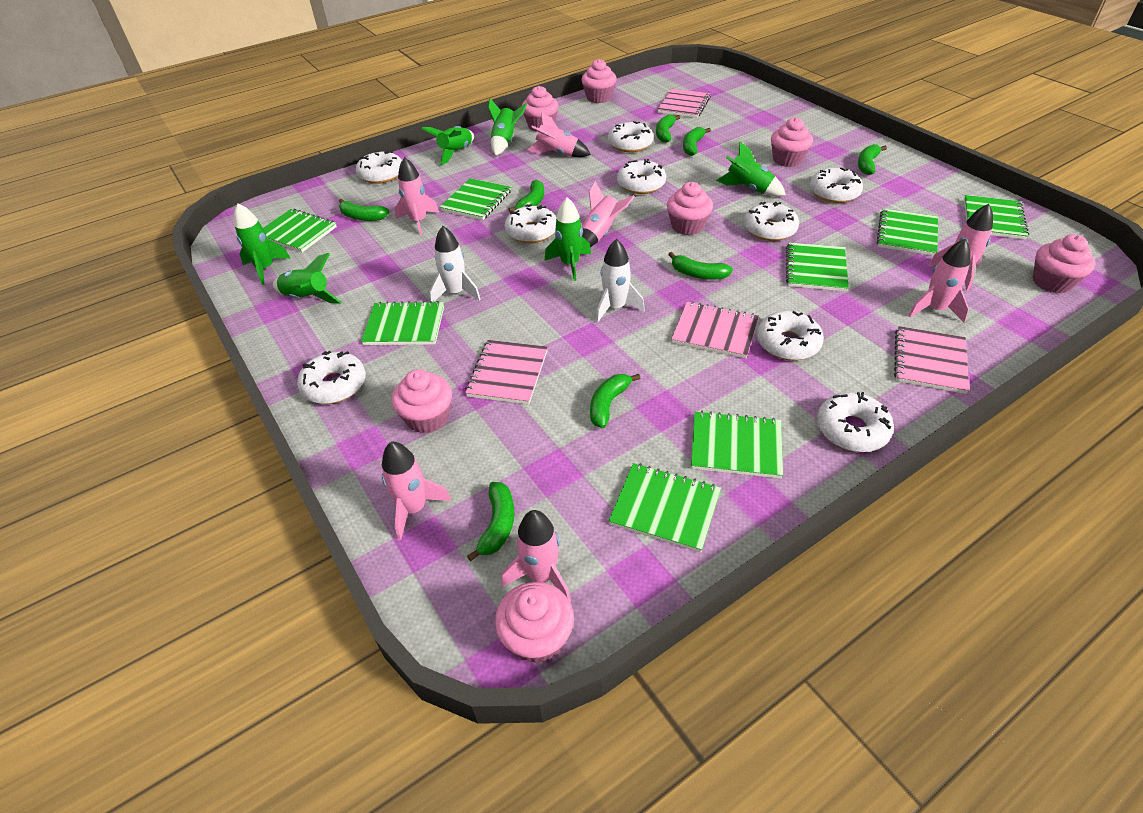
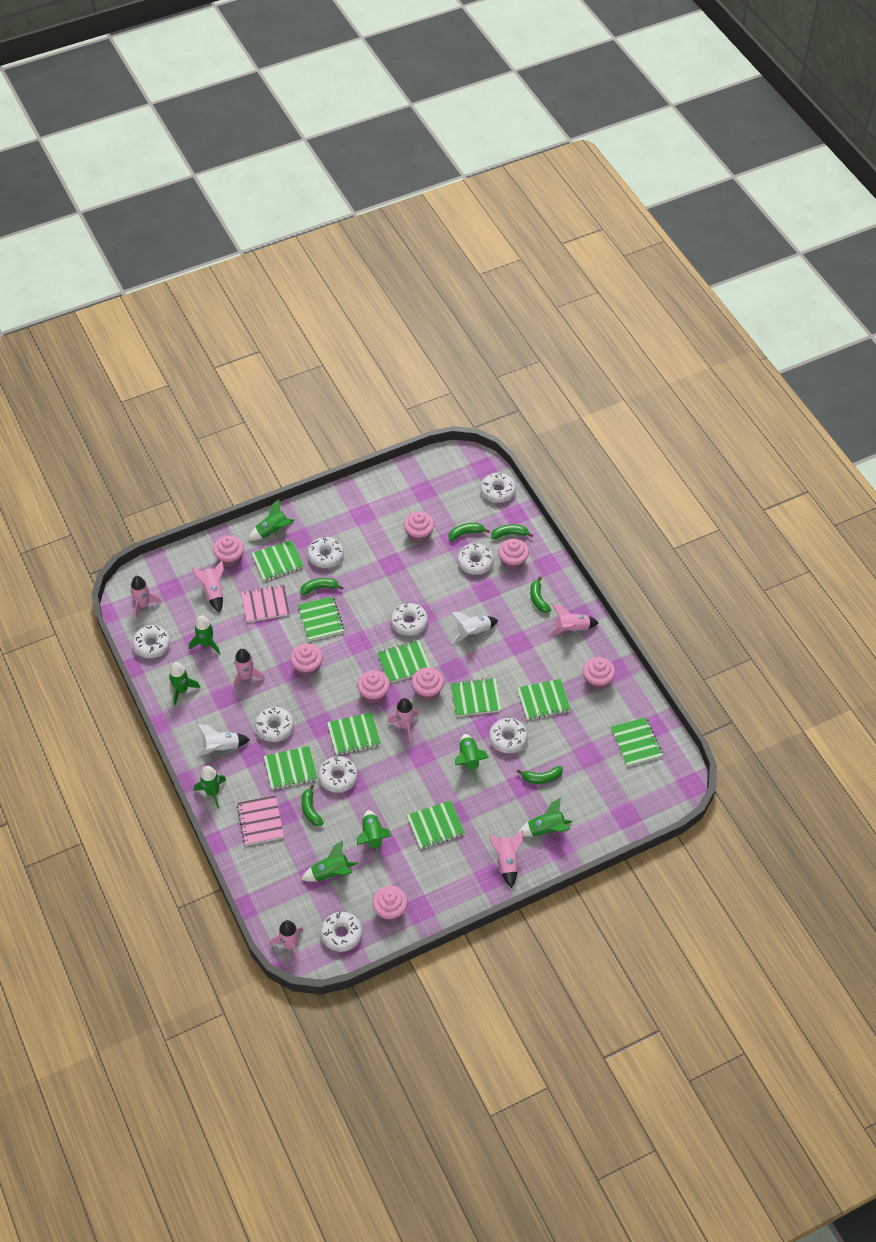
green banana: [339,199,389,221] [467,482,515,561] [509,179,544,212] [590,374,640,428] [656,114,681,143] [668,252,733,280] [683,127,711,156] [858,144,887,175] = 8 -> [300,578,343,595] [301,784,324,826] [449,523,490,541] [491,524,533,539] [517,766,563,784] [530,577,551,613] = 6
green notebook: [263,209,337,252] [361,301,444,345] [440,178,511,220] [609,463,721,552] [691,411,783,479] [786,242,849,292] [877,209,938,256] [964,195,1029,240] = 8 -> [251,540,304,581] [264,746,317,790] [298,596,344,641] [327,712,381,755] [377,640,431,683] [407,800,465,849] [451,678,501,716] [517,679,571,720] [611,717,663,767] = 9
green rocket: [234,203,291,285] [273,253,342,304] [422,126,474,165] [488,98,527,156] [545,197,591,281] [716,142,786,196] = 6 -> [169,662,200,706] [189,615,220,654] [194,766,226,809] [248,499,295,540] [301,840,358,882] [357,810,391,861] [455,734,489,782] [517,798,573,836] = 8
pink cupcake: [392,369,452,434] [495,582,574,664] [522,86,559,132] [581,59,617,103] [667,182,713,235] [771,117,813,167] [1033,234,1095,293] = 7 -> [213,535,244,567] [290,644,323,676] [357,670,390,704] [372,886,408,921] [404,512,434,543] [412,667,444,701] [498,539,529,570] [583,657,615,690] = 8
pink notebook: [465,340,548,404] [657,89,711,118] [671,302,759,359] [894,326,969,394] = 4 -> [237,795,284,846] [241,584,290,622] = 2

